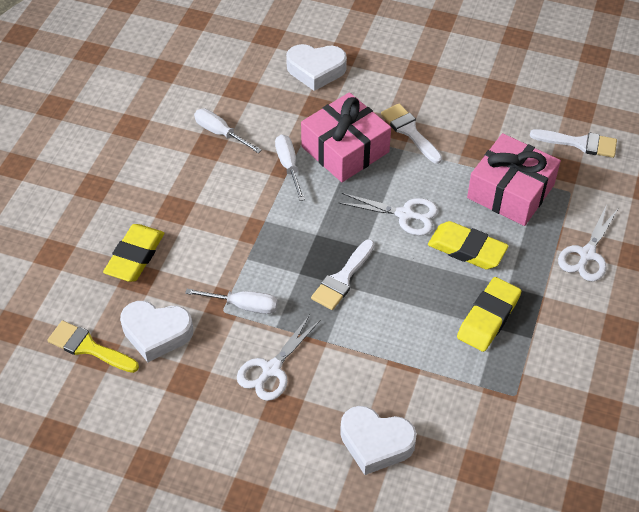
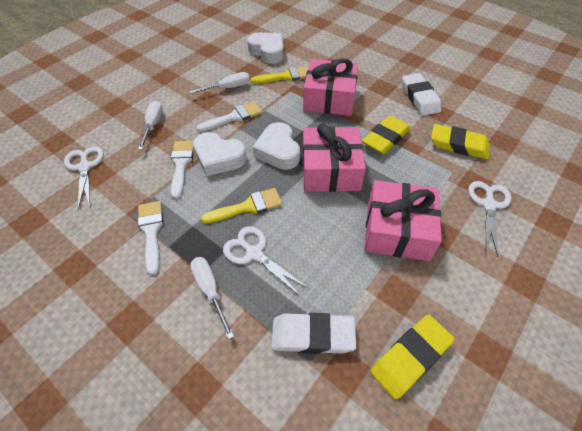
pink gift: [301,92,391,182] [467,133,561,226] = 2 -> [303,58,358,116] [303,124,366,192] [365,180,442,261] = 3
white eraser: none = 0 -> [271,313,356,354] [402,73,442,116] = 2
yellow brush: [47,321,139,373] = 1 -> [201,188,282,223] [250,66,308,84] = 2

